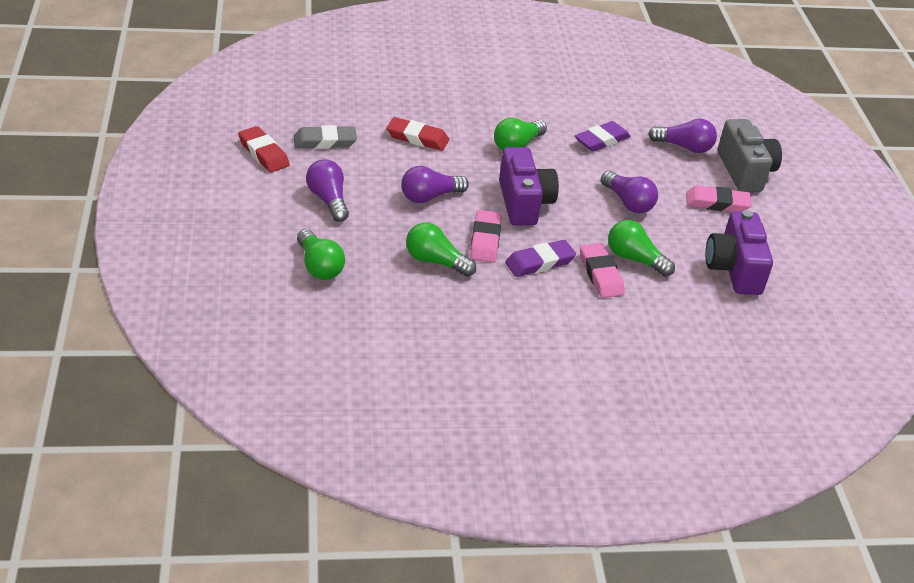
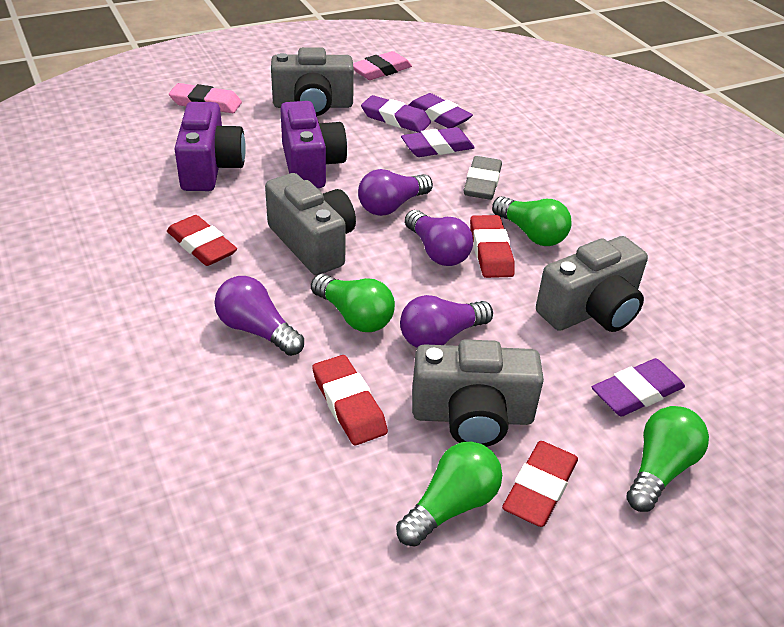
grey camera: [718,119,782,192] = 1 -> [265,173,356,275] [271,47,354,116] [412,339,544,447] [536,236,648,332] = 4
pink eraser: [470,210,502,263] [580,243,625,298] [686,185,752,212] = 3 -> [169,83,242,113] [353,51,412,80] = 2
purple eraser: [505,240,576,277] [575,121,631,152] = 2 -> [361,95,431,133] [401,127,475,157] [408,93,473,128] [592,358,685,417] = 4
red eraser: [238,126,290,172] [386,117,449,151] = 2 -> [167,215,237,266] [312,355,388,445] [470,215,515,278] [502,441,578,527] = 4

